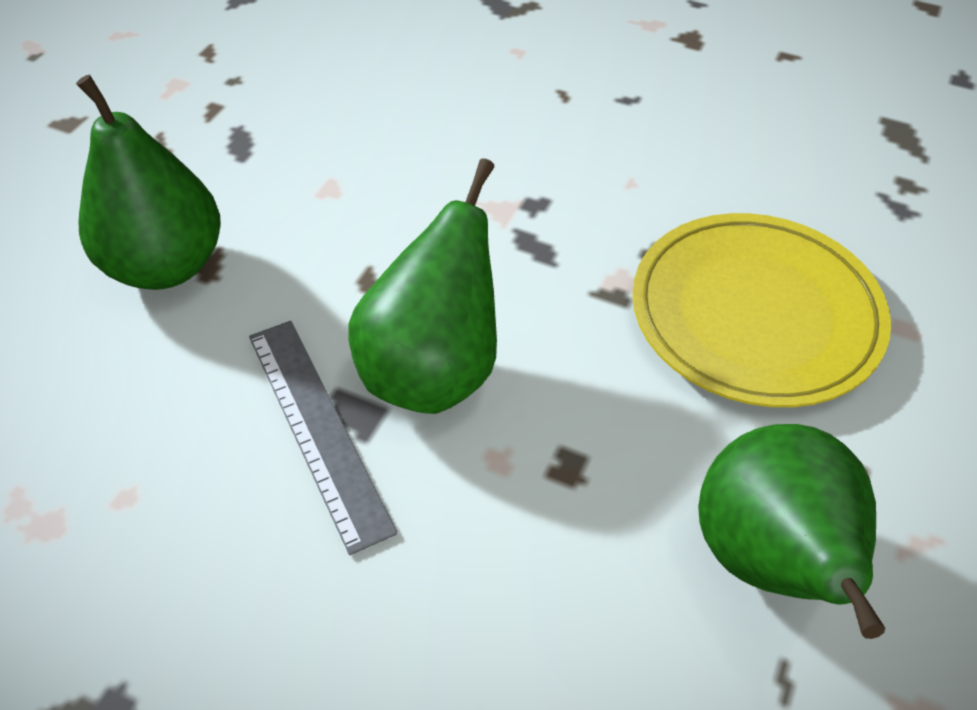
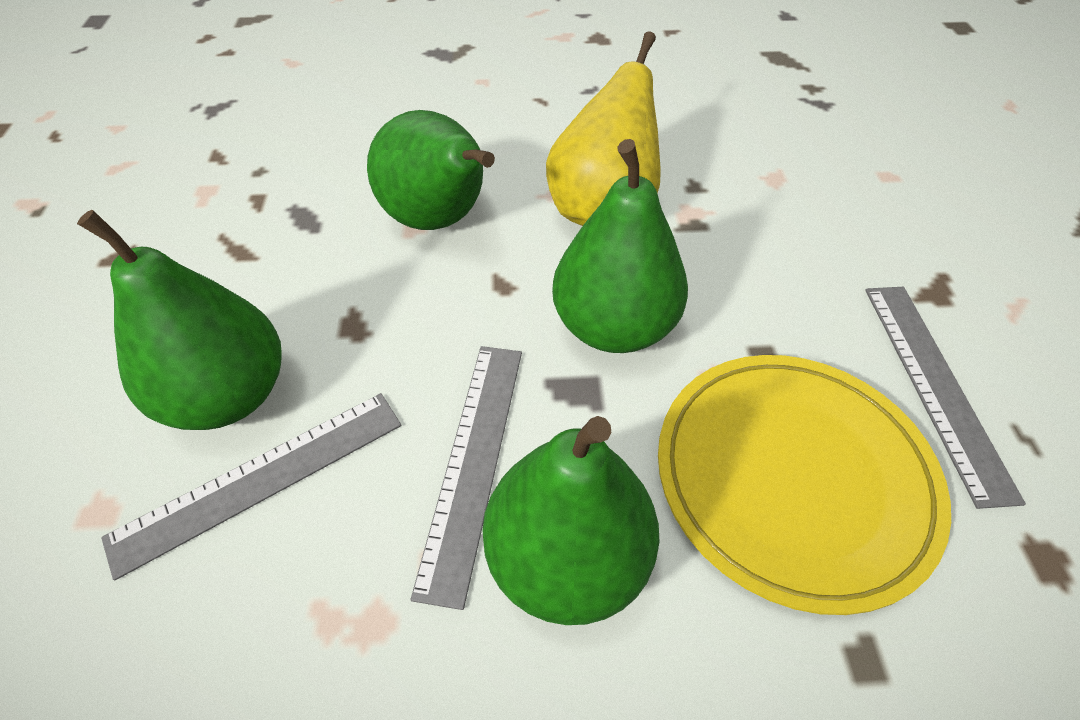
green pear: [76,75,221,290] [348,158,497,414] [698,424,885,639] = 3 -> [77,210,282,430] [367,110,495,230] [482,416,660,625] [552,139,688,353] = 4
grey ruler: [249,321,398,555] = 1 -> [101,393,401,580] [410,346,522,610] [865,287,1026,509] = 3
yellow pear: none = 0 -> [546,32,661,226] = 1

